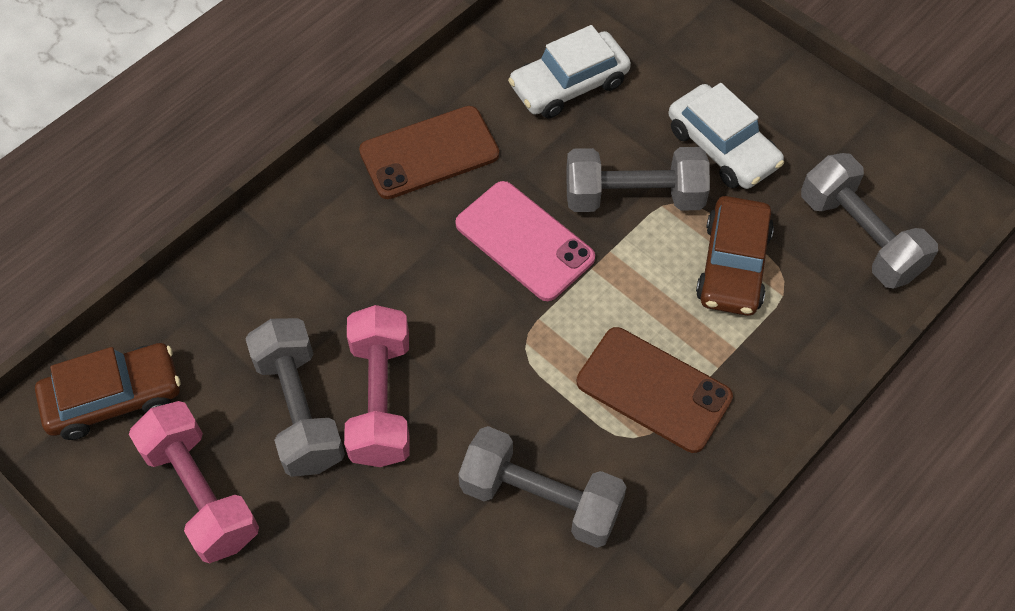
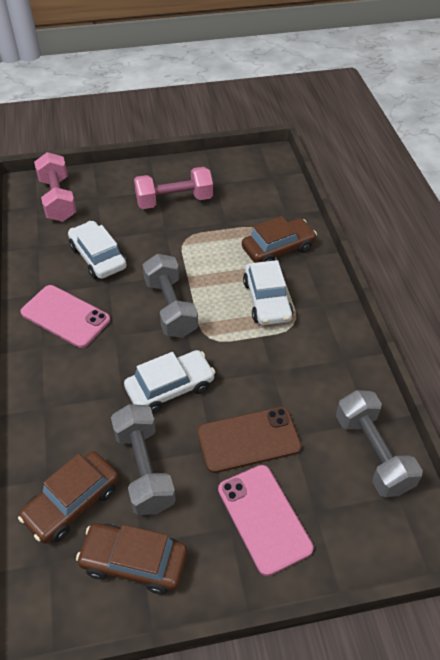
brown car: [35,343,180,440] [696,196,774,316] = 2 -> [18,451,119,543] [76,523,187,594] [242,216,317,263] = 3
brown phone: [359,106,499,199] [577,327,733,453] = 2 -> [197,407,302,473] = 1
grey dumbbell: [245,318,345,477] [458,426,627,548] [566,147,710,212] [801,153,938,289] = 4 -> [111,404,176,515] [143,254,198,338] [336,390,423,497] = 3
pink phone: [455,181,595,301] = 1 -> [20,285,110,348] [218,465,314,576] = 2
white car: [508,25,631,118] [668,83,784,189] = 2 -> [68,221,127,279] [124,350,215,414] [243,260,293,325] = 3

